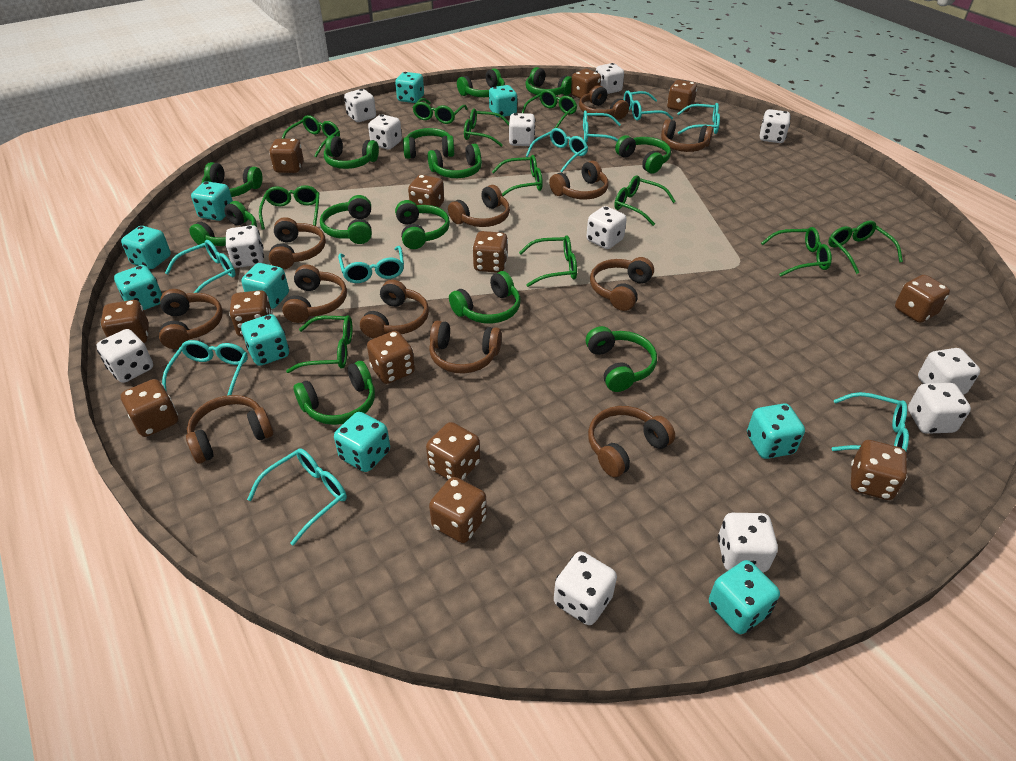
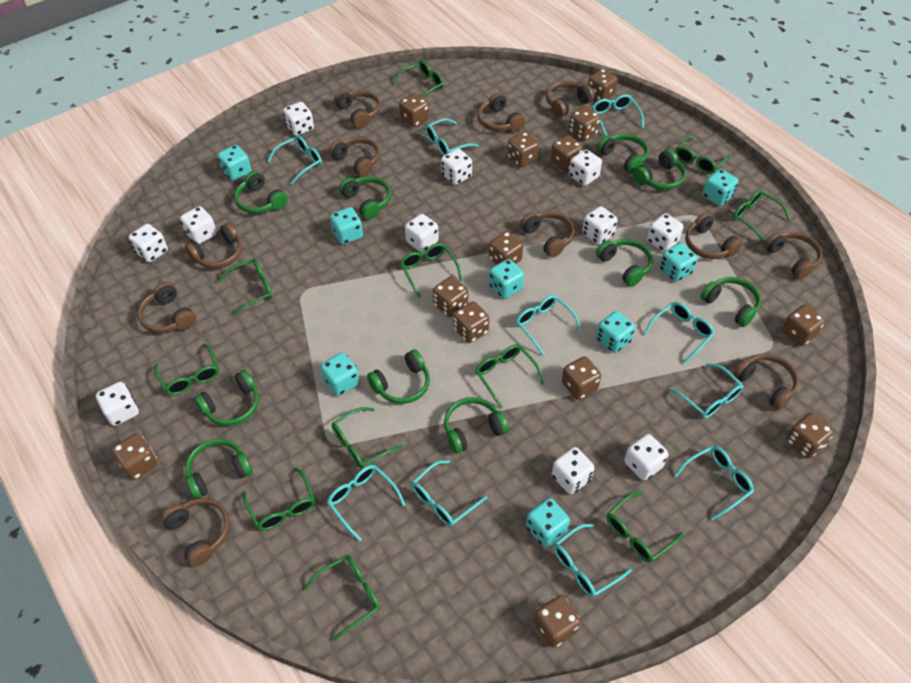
brown headphones: [159,289,223,349] [186,395,273,464] [269,217,326,269] [282,265,347,323] [360,280,429,339] [429,321,502,374] [448,185,510,227] [549,161,609,200] [579,85,629,119] [588,406,675,477] [590,257,654,311] [661,119,713,152] = 12 -> [138,282,196,333] [161,498,230,567] [185,223,242,269] [329,137,380,177] [334,90,381,128] [477,93,525,132] [520,211,574,258] [546,81,595,117] [685,213,743,259] [733,354,799,410] [764,232,822,279] = 11
green headphones: [189,201,257,247] [202,162,262,197] [293,361,375,425] [320,195,372,244] [324,135,379,169] [395,200,450,249] [403,128,454,159] [428,144,482,178] [449,271,520,324] [457,68,505,97] [526,67,572,95] [586,326,657,392] [615,135,671,174] = 13 -> [185,439,252,499] [194,370,259,426] [234,171,288,214] [339,176,391,220] [367,349,430,404] [444,397,509,454] [596,239,653,287] [597,133,649,174] [633,149,686,190] [700,277,761,327] = 10
turquoise dice: [114,265,162,310] [121,226,171,269] [191,181,233,221] [241,263,289,309] [241,314,289,366] [334,412,390,472] [395,72,424,103] [489,85,517,117] [709,560,780,634] [747,403,805,459] = 10 -> [217,145,251,181] [320,353,359,396] [330,207,363,245] [489,259,524,299] [526,498,570,547] [596,311,635,353] [659,243,697,282] [702,169,738,206] = 8
turquoise glasses: [162,340,248,395] [165,240,236,293] [247,448,347,545] [338,246,404,283] [526,128,588,172] [583,111,621,143] [624,91,673,121] [677,103,720,134] [832,392,909,451] = 9 -> [268,135,322,184] [327,465,405,542] [412,460,488,526] [425,118,479,156] [516,295,582,355] [554,524,632,597] [592,94,644,136] [644,302,715,364] [669,363,744,418] [674,446,754,520] = 10
white dice: [96,329,153,383] [225,225,264,268] [344,89,376,122] [368,114,402,149] [509,113,536,146] [554,551,617,625] [586,206,627,249] [596,63,624,94] [718,513,778,572] [760,109,791,143] [908,383,971,434] [918,348,980,395] = 12 -> [96,382,139,426] [129,224,168,262] [180,206,217,244] [283,102,314,136] [405,214,439,252] [441,149,472,185] [552,447,595,494] [569,149,602,186] [582,206,618,245] [624,434,668,481] [647,213,684,252] = 11

